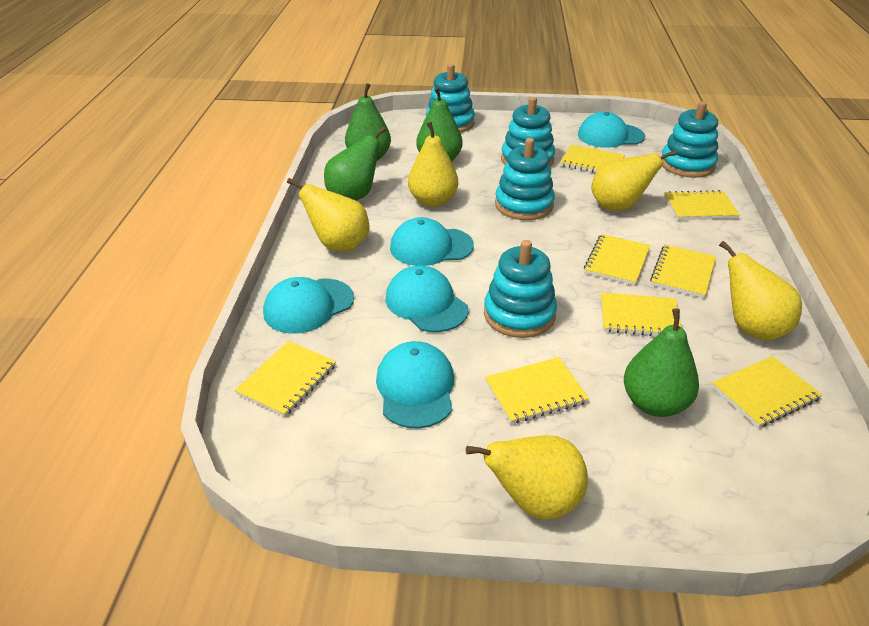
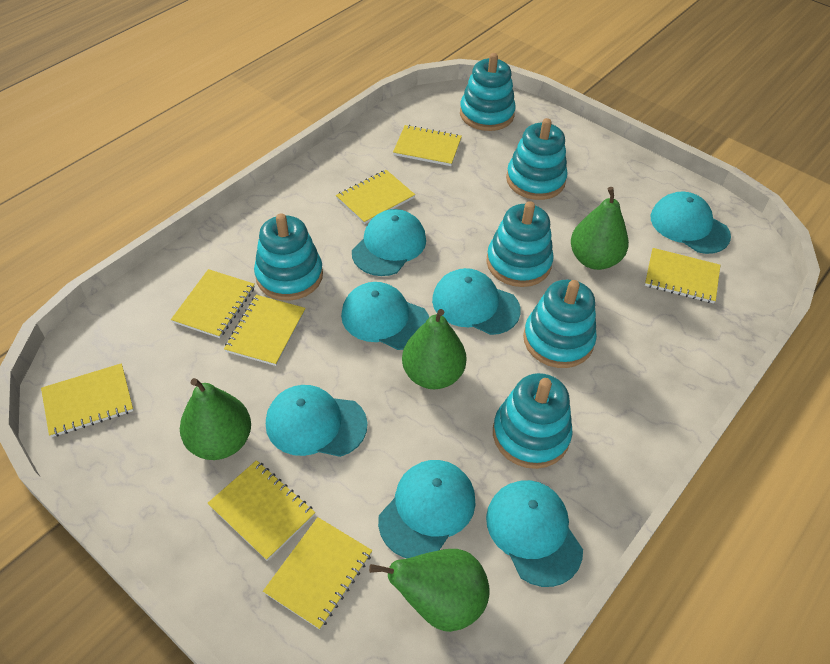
turquoise cap: [263,277,354,334] [376,341,454,429] [385,266,469,332] [390,217,474,266] [578,112,645,148] = 5 -> [266,385,368,457] [341,282,429,350] [352,209,426,276] [378,460,476,558] [432,268,521,335] [486,480,583,587] [651,191,731,254] = 7
turquoise stacking toy: [426,64,475,133] [484,240,557,338] [495,138,555,220] [501,97,555,167] [662,101,718,178] = 5 -> [254,213,323,301] [460,53,516,131] [487,201,554,287] [493,373,572,469] [506,118,568,200] [523,280,597,368] = 6
yellow pear: [287,178,369,252] [408,122,458,207] [466,435,588,520] [591,150,677,211] [719,241,802,341] = 5 -> none = 0

